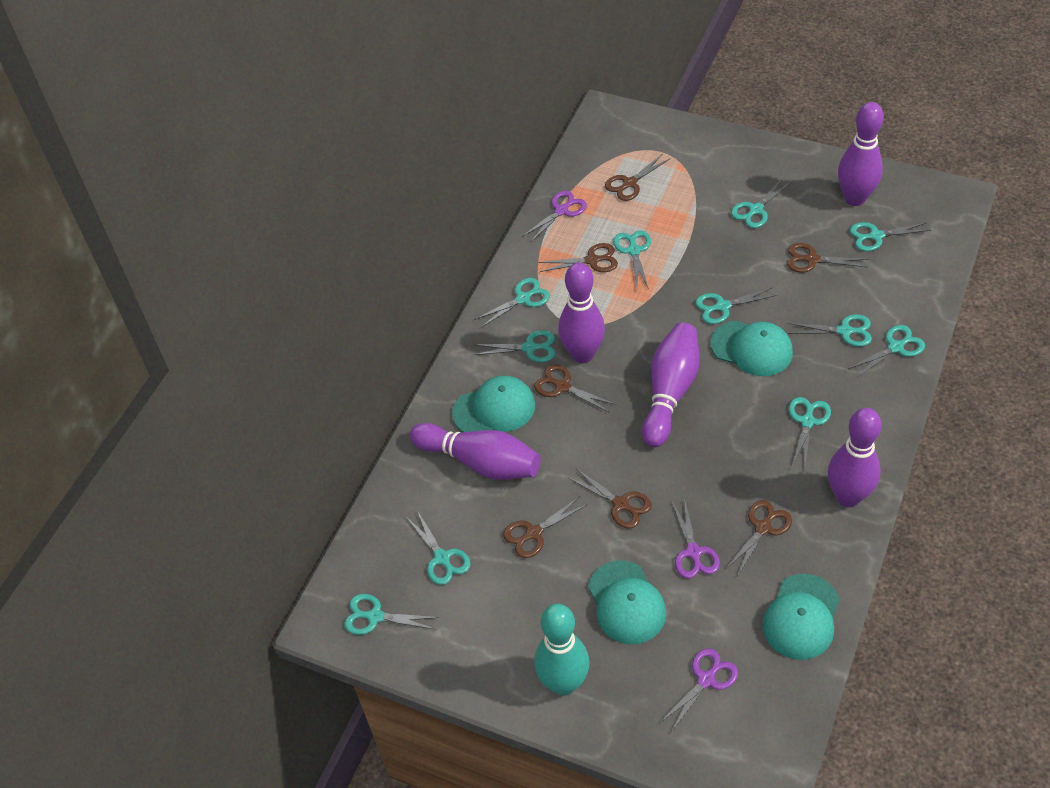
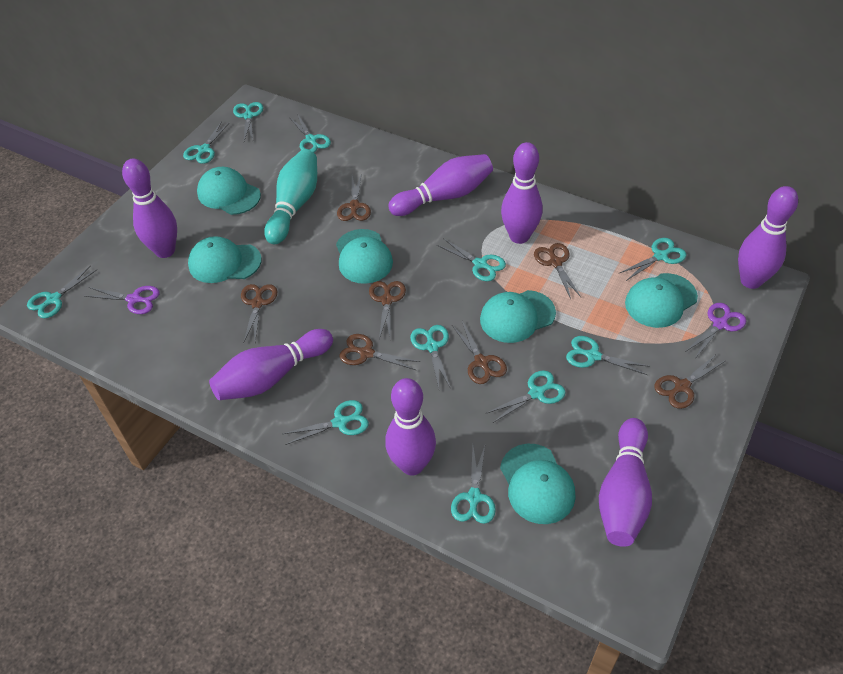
purple bowling pin: [410,423,541,480] [558,262,605,363] [642,323,700,447] [828,408,882,507] [838,102,884,206] = 5 -> [122,159,177,258] [209,329,333,400] [385,378,436,475] [388,154,493,216] [501,142,542,244] [599,418,652,547] [738,186,798,289] = 7
purple scissors: [522,191,587,243] [660,648,738,732] [672,498,720,579] = 3 -> [84,286,160,314] [685,303,746,357] = 2
turquoise cap: [452,376,535,432] [588,561,666,644] [710,320,793,376] [762,574,840,660] = 4 -> [188,236,261,283] [197,167,261,215] [336,229,393,284] [480,290,556,343] [500,444,576,524] [625,273,698,328] = 6

